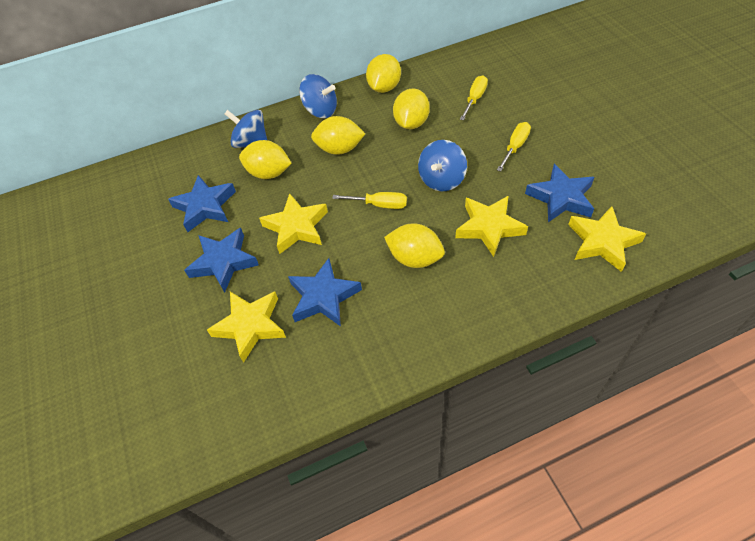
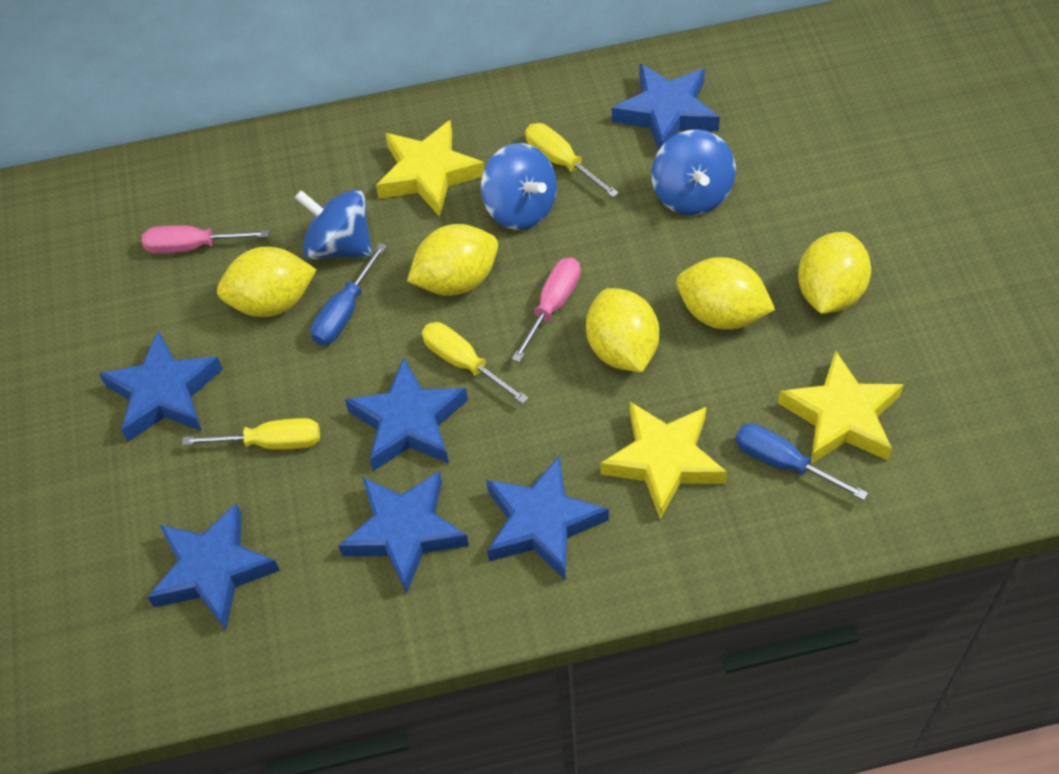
blue screwdriver: none = 0 -> [311,243,387,345] [735,424,868,500] = 2
blue star: [168,175,236,232] [184,228,259,293] [288,258,362,327] [525,164,595,222] = 4 -> [99,331,223,442] [147,503,280,630] [338,471,469,594] [345,357,468,471] [486,455,609,580] [612,64,720,150] = 6
pink screwdriver: none = 0 -> [142,225,269,254] [512,258,581,362] = 2
yellow star: [207,292,286,363] [259,193,328,254] [455,196,528,257] [568,206,646,272] = 4 -> [376,120,485,217] [600,402,727,519] [778,350,904,464] = 3

